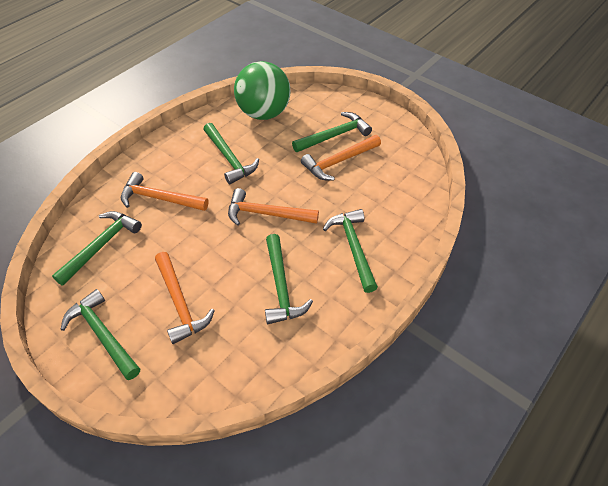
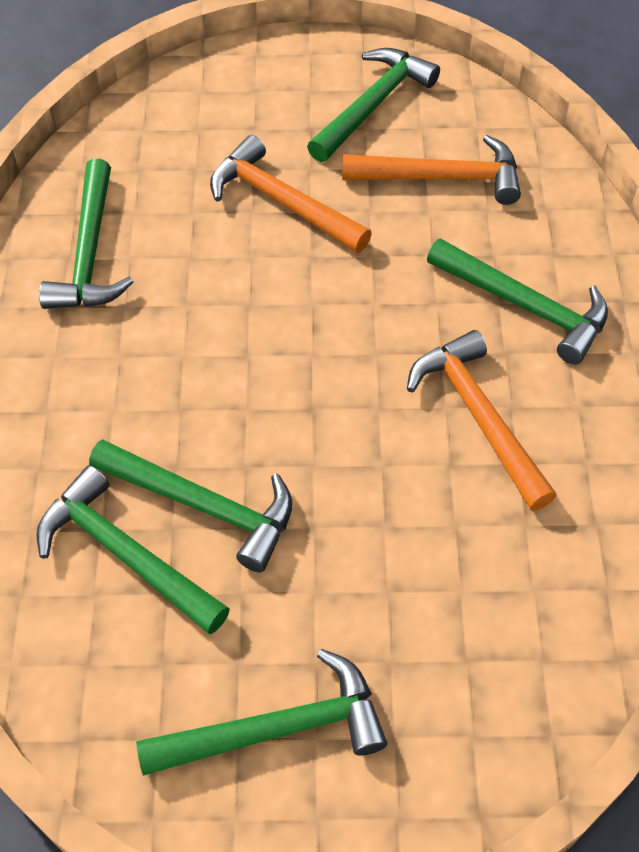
green ball: [234,61,290,120] = 1 -> none = 0
orange hammer: [121,172,208,211] [155,252,215,344] [228,188,319,226] [301,135,381,180] = 4 -> [210,135,372,253] [342,135,521,205] [407,330,557,511] = 3

